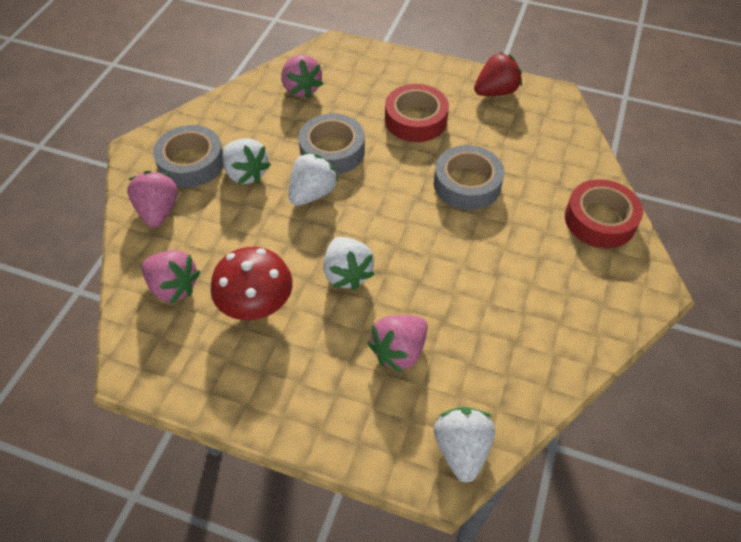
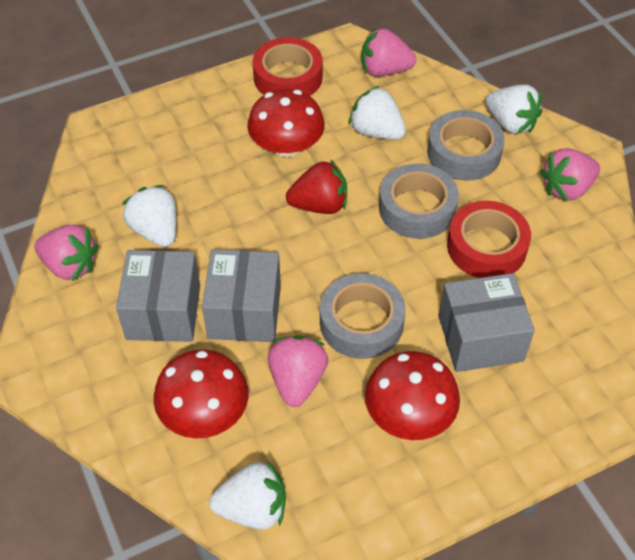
grey box: none = 0 -> [116,250,200,342] [202,249,281,342] [438,273,535,372] = 3
red mushroom: [210,247,293,320] = 1 -> [154,349,249,438] [247,89,325,157] [365,351,460,440] = 3

